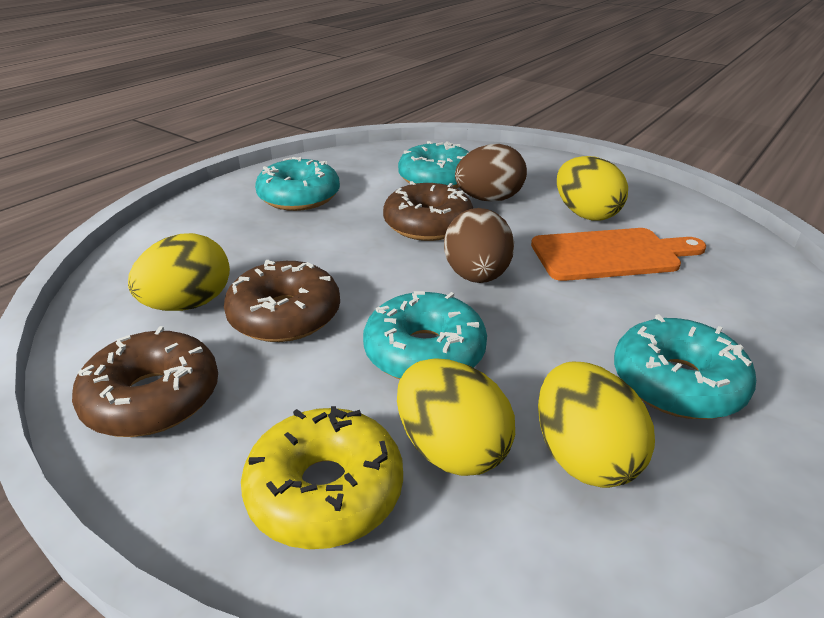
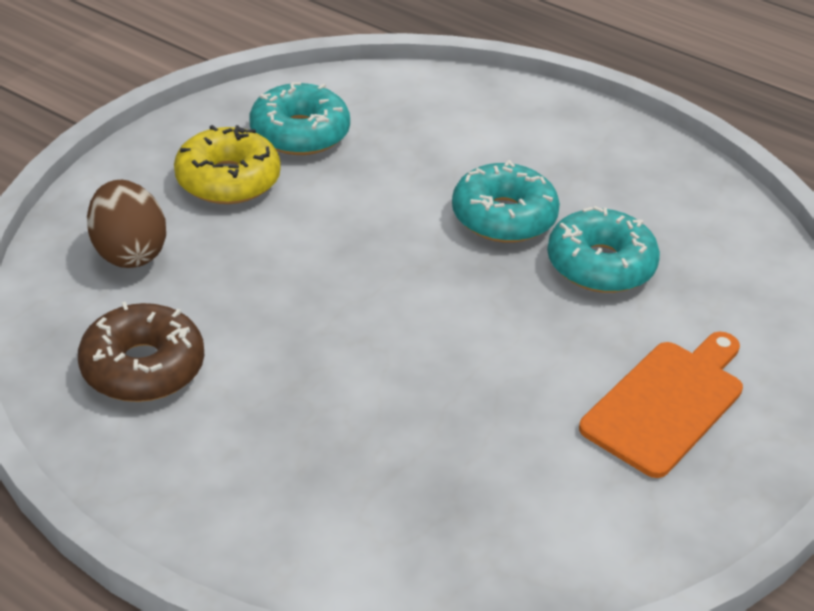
brown donut: [72,326,218,437] [224,260,340,342] [383,181,473,241] = 3 -> [78,302,204,402] = 1
brown egg: [444,208,514,283] [455,144,527,202] = 2 -> [87,180,166,268] = 1
turquoise donut: [255,157,340,211] [363,291,487,379] [398,141,469,188] [614,314,756,419] = 4 -> [250,82,350,155] [452,160,560,243] [547,206,660,293] = 3
yellow egg: [128,233,230,311] [397,358,515,476] [538,362,655,488] [557,156,628,221] = 4 -> none = 0

